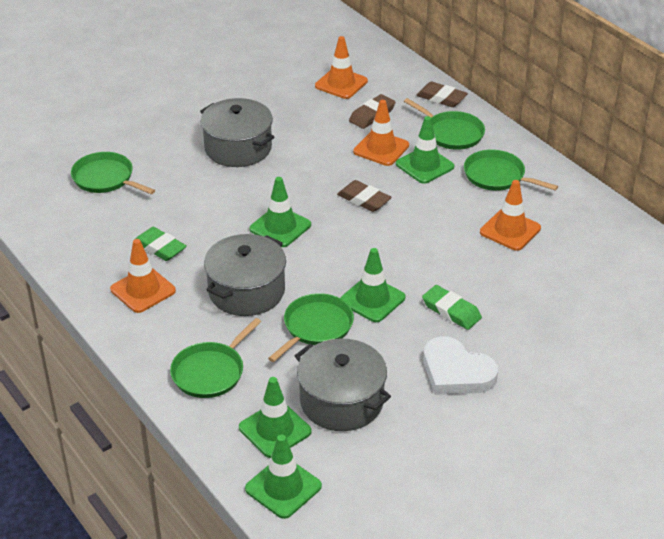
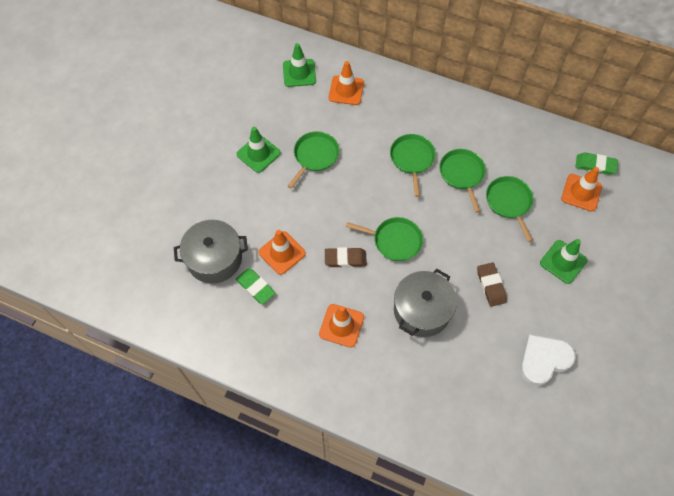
brown eraser: [337,180,392,212] [349,94,395,129] [416,82,468,107] = 3 -> [325,247,367,268] [477,262,507,307] = 2
green traffic cone: [239,377,312,458] [245,435,322,519] [250,177,311,247] [340,248,405,322] [396,116,454,184] = 5 -> [237,127,281,173] [283,43,316,87] [540,239,587,284] = 3
grey pot: [200,98,275,167] [204,234,286,316] [295,339,391,431] = 3 -> [174,220,248,283] [394,269,457,337] = 2

